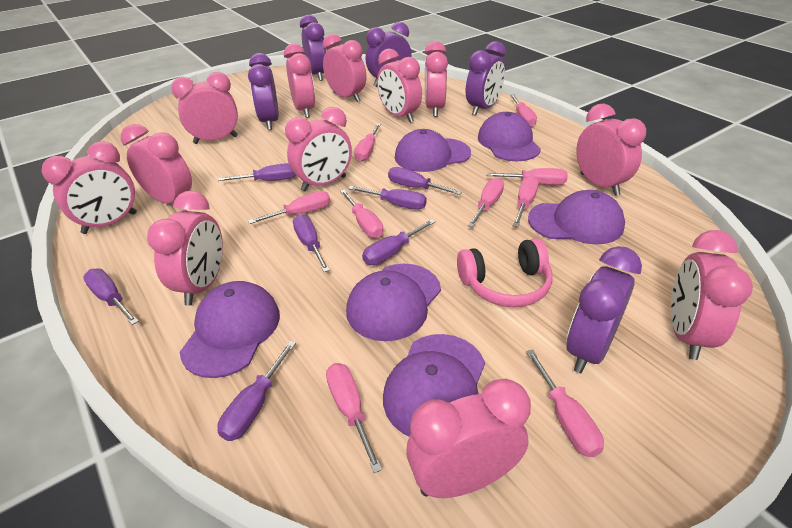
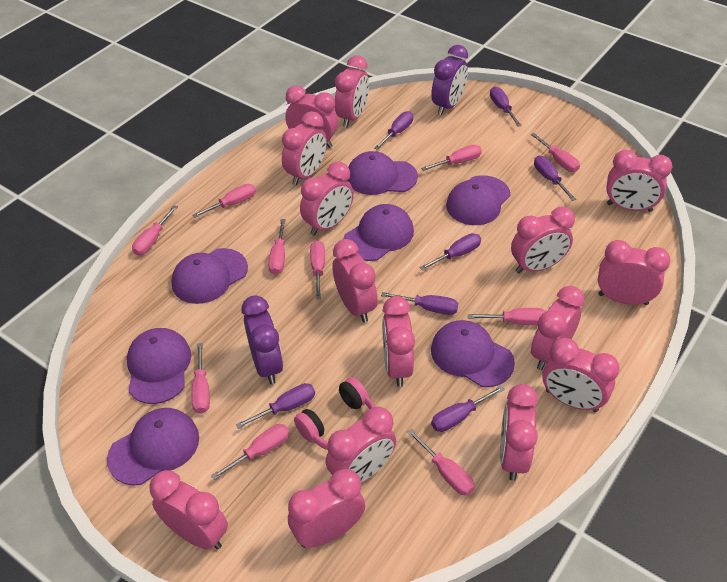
pink clock: [42,141,137,234] [121,124,192,203] [147,191,223,305] [171,72,238,144] [284,43,315,118] [285,107,352,192] [323,34,366,102] [377,49,422,123] [406,379,531,498] [425,41,448,117] [576,104,646,196] [671,230,753,360] = 12 -> [150,470,228,550] [282,111,327,185] [285,85,338,148] [288,469,365,548] [300,162,354,236] [326,407,396,482] [332,239,378,323] [335,56,369,128] [382,296,415,387] [500,384,538,481] [511,207,575,273] [531,286,584,370] [542,338,620,412] [598,240,671,305] [606,150,673,212] = 15
pink screwdriver: [248,191,330,224] [326,363,382,473] [340,189,383,238] [354,124,381,162] [468,178,504,227] [486,168,568,185] [510,95,537,127] [513,176,539,227] [526,349,604,457] = 9 -> [132,205,178,255] [191,343,210,414] [192,184,256,218] [211,424,290,480] [268,219,286,275] [310,241,325,299] [407,429,474,496] [421,145,482,171] [468,308,546,325] [531,133,580,172] = 10
purple cap: [180,281,280,378] [346,264,441,341] [383,334,485,437] [395,129,471,172] [478,112,541,161] [528,190,625,244] = 6 -> [107,408,199,486] [127,328,191,404] [171,248,248,304] [343,204,414,261] [347,151,418,195] [431,320,515,387] [446,175,511,225] = 7
purple clock: [248,53,279,130] [300,15,327,81] [366,22,411,87] [466,41,506,116] [566,246,642,373] = 5 -> [241,295,283,384] [431,45,468,115] = 2

